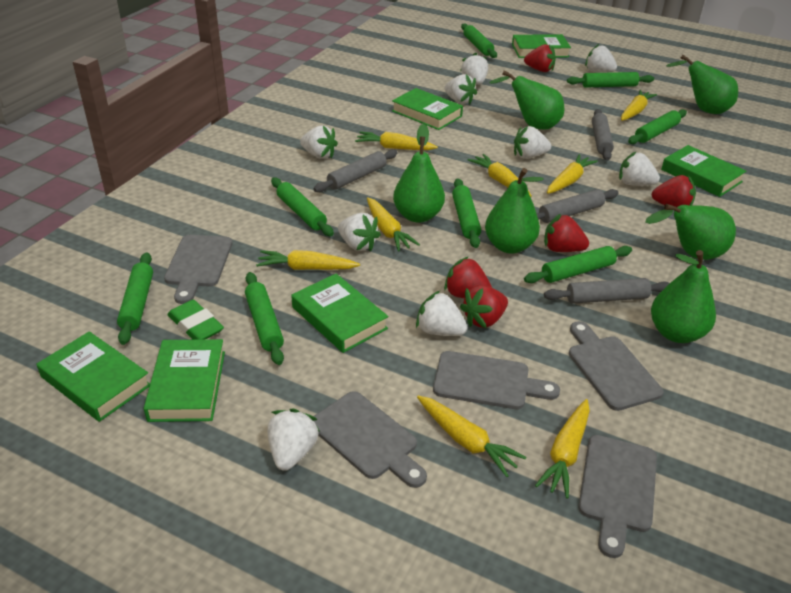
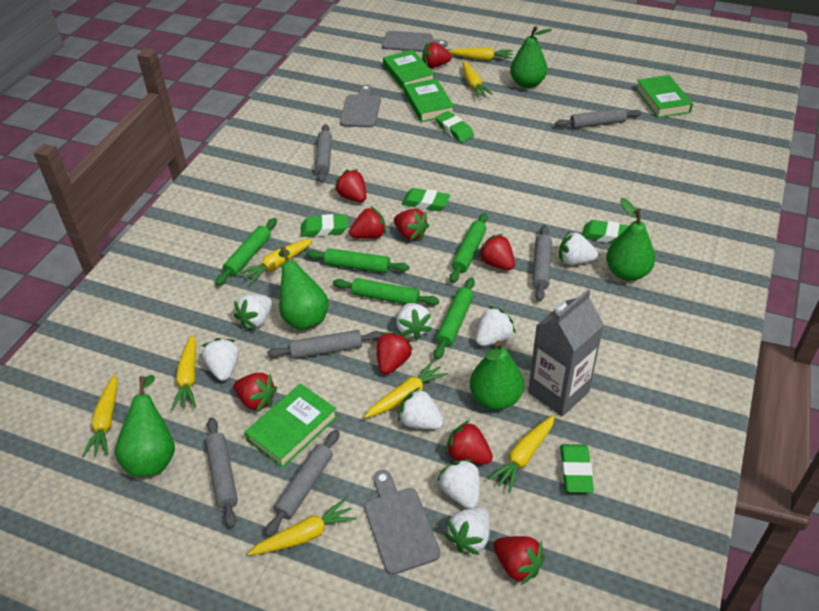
green book: [37,331,150,422] [144,339,225,422] [291,274,388,353] [392,88,463,130] [512,34,571,58] [661,145,746,197] = 6 -> [245,383,337,468] [383,50,434,91] [404,79,454,122] [636,75,693,118] = 4
green eraser: [167,300,224,340] = 1 -> [301,214,348,237] [402,188,450,211] [436,111,474,142] [560,444,594,493] [582,220,629,243] = 5
green pear: [393,124,445,223] [485,168,544,254] [489,70,564,130] [645,204,736,260] [651,250,716,343] [666,55,738,114] = 6 -> [115,375,175,476] [278,247,328,330] [470,340,524,410] [510,26,552,88] [606,198,655,281] = 5
green rolling pin: [117,252,153,345] [245,272,284,365] [271,178,334,236] [452,179,481,248] [461,23,497,58] [524,246,632,283] [567,72,654,88] [628,109,687,144] = 8 -> [215,218,277,286] [306,248,409,273] [333,278,439,305] [434,277,475,360] [450,213,488,283] = 5
grey carton: none = 0 -> [528,289,604,417] = 1
grey cutting board: [164,235,232,304] [314,391,427,488] [433,351,560,409] [569,321,663,411] [578,435,657,558] = 5 -> [340,85,381,128] [364,470,440,575] [382,31,448,52] = 3
grey rolling pin: [313,149,398,192] [537,189,619,223] [544,278,670,304] [592,109,614,160] = 4 -> [205,417,238,528] [265,430,339,537] [267,330,382,359] [315,124,332,183] [532,225,552,302] [555,108,642,129] = 6
red strawberry: [444,256,492,298] [460,285,508,328] [524,44,556,72] [544,214,589,252] [652,175,696,207] = 5 -> [234,373,277,412] [334,169,366,202] [349,206,386,239] [376,332,413,374] [394,209,429,240] [422,42,452,68] [445,420,493,464] [478,234,515,270] [494,536,545,585] = 9
white strawberry: [268,409,320,471] [300,126,338,159] [338,213,381,251] [416,291,467,336] [445,74,477,104] [460,53,488,85] [514,126,551,159] [585,44,617,73] [619,151,660,186] = 9 -> [202,338,239,381] [234,295,272,330] [396,303,432,340] [398,387,443,429] [437,459,480,509] [445,507,490,555] [476,306,515,346] [559,231,598,265] = 8

